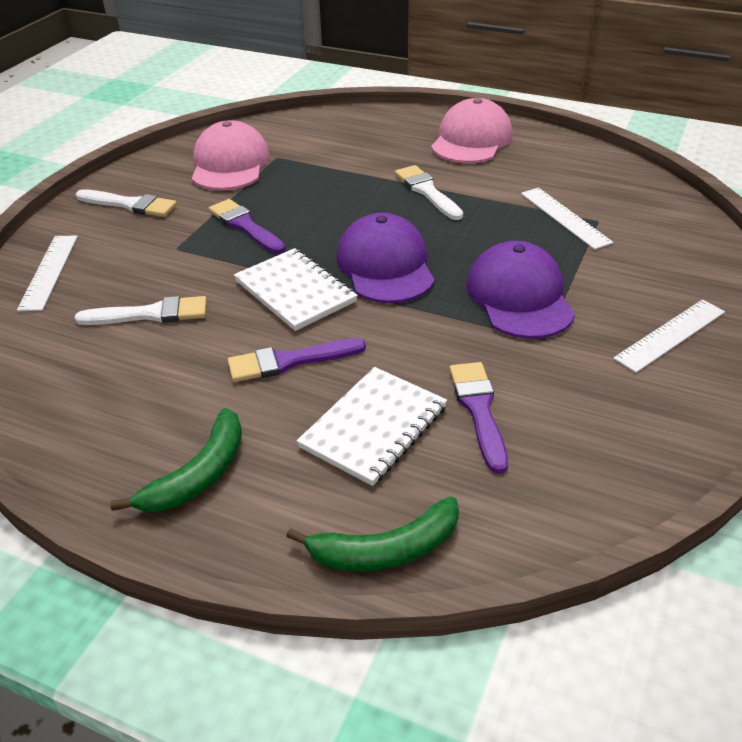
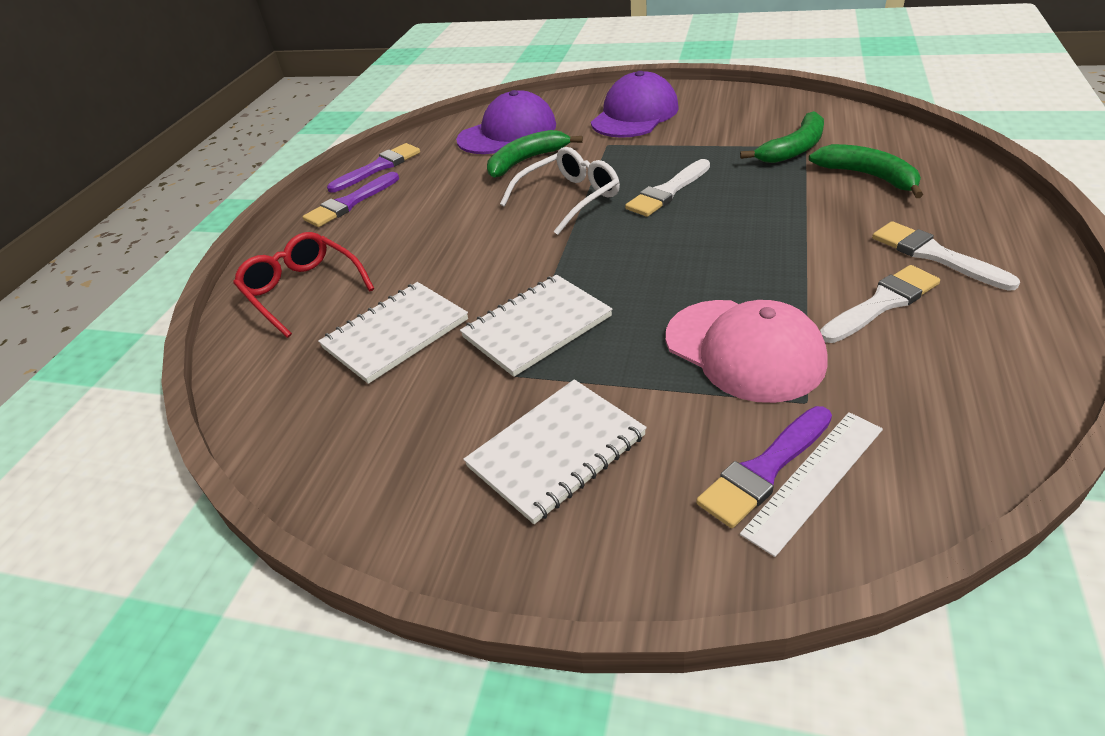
green banana: [110,408,242,512] [286,496,459,572] = 2 -> [487,130,583,178] [740,111,824,163] [809,144,923,198] = 3
pink cap: [192,120,270,190] [431,98,513,163] = 2 -> [666,300,827,403] = 1
red glasses: none = 0 -> [233,232,375,338] = 1
white glasses: none = 0 -> [500,147,620,235] = 1
white notebook: [234,248,358,331] [297,367,447,486] = 2 -> [318,282,468,384] [460,275,613,377] [463,380,647,524] = 3
white ruler: [17,235,78,311] [521,188,613,250] [613,300,725,373] = 3 -> [740,412,883,557] = 1

